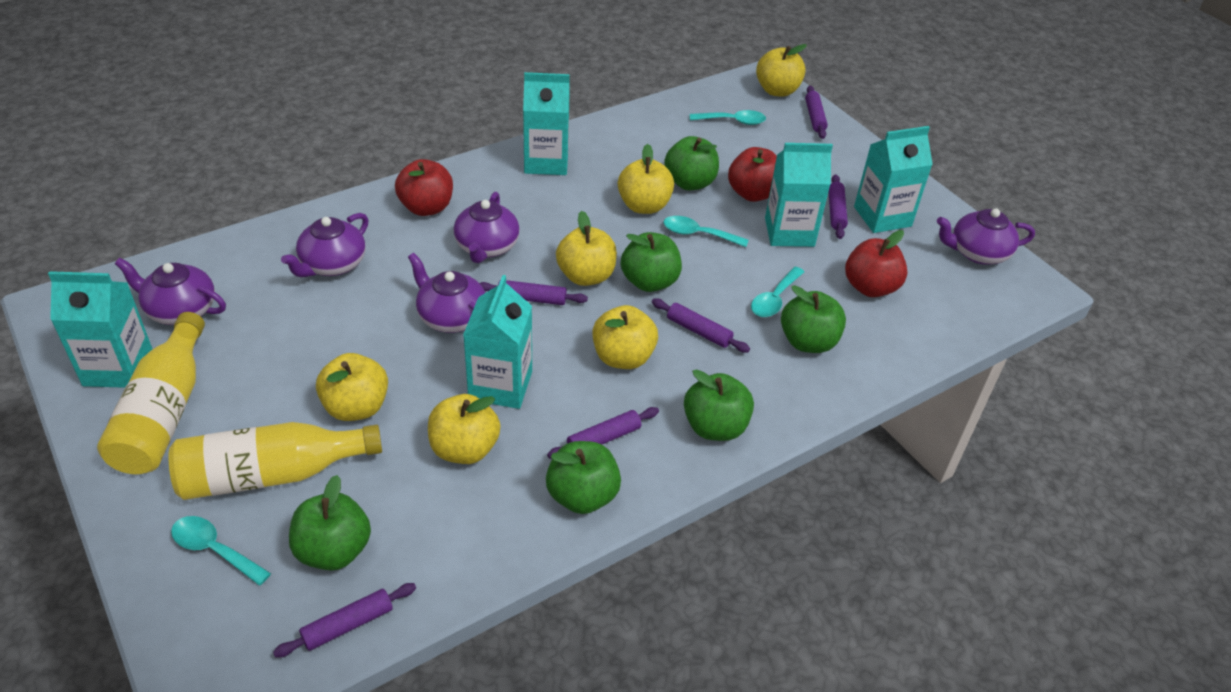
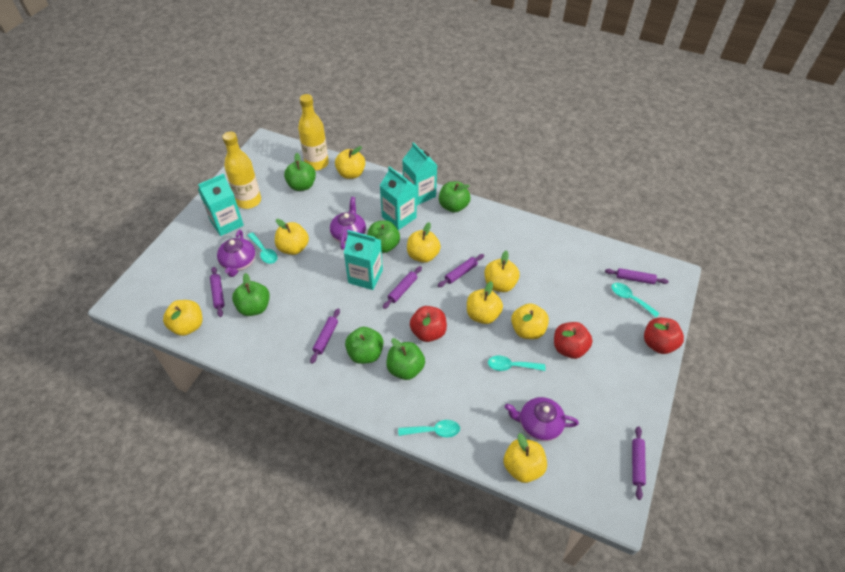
purple teapot: [115,258,226,325] [281,213,368,277] [408,253,485,333] [454,192,520,263] [936,208,1035,265] = 5 -> [217,230,256,277] [330,197,366,250] [505,397,579,441] = 3
turquoise carton: [48,271,152,388] [463,275,532,409] [523,72,570,175] [765,143,833,247] [854,126,933,233] = 5 -> [198,173,244,236] [344,230,383,290] [380,166,417,230] [402,142,437,206] = 4
yellow apple: [316,353,388,421] [428,394,500,464] [556,211,617,286] [592,305,658,369] [618,144,674,214] [756,44,807,96] = 6 -> [163,300,202,336] [275,219,309,255] [335,146,365,179] [407,222,441,263] [467,281,503,324] [484,250,519,292] [504,433,547,483] [511,303,549,339] = 8

